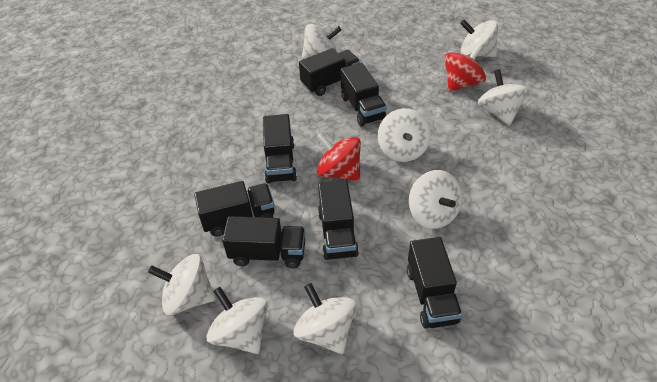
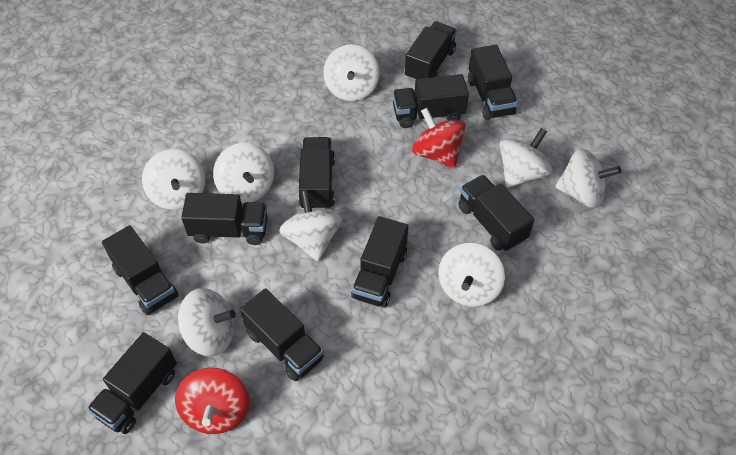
black truck: [194,181,274,237] [222,216,305,268] [263,114,297,183] [299,48,360,96] [318,180,359,260] [341,63,386,126] [407,237,462,328] = 7 -> [87,332,177,434] [102,225,179,315] [181,193,268,245] [240,288,324,381] [298,137,335,210] [351,216,408,308] [392,74,469,128] [405,21,457,81] [458,175,534,251] [468,45,518,120] = 10

